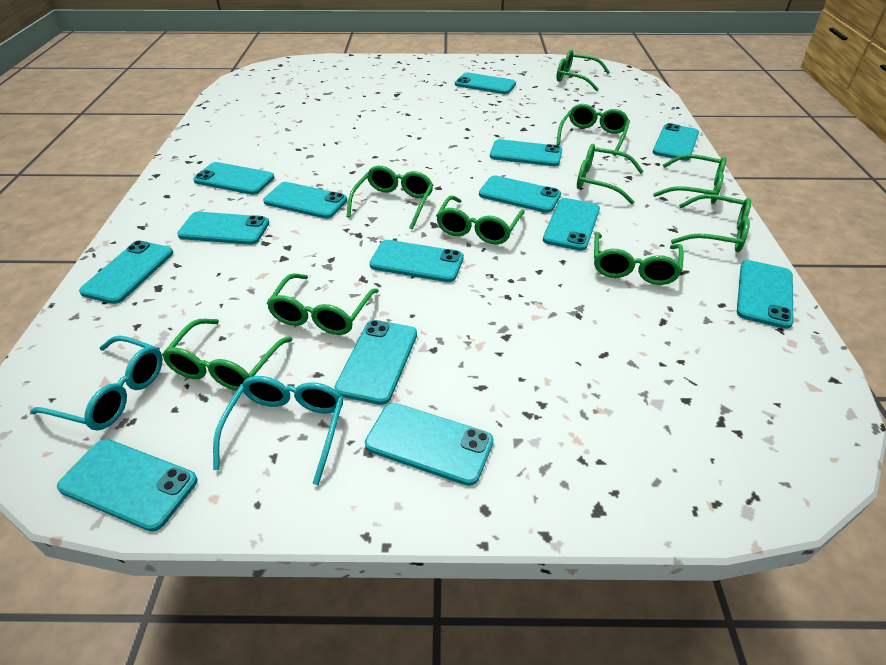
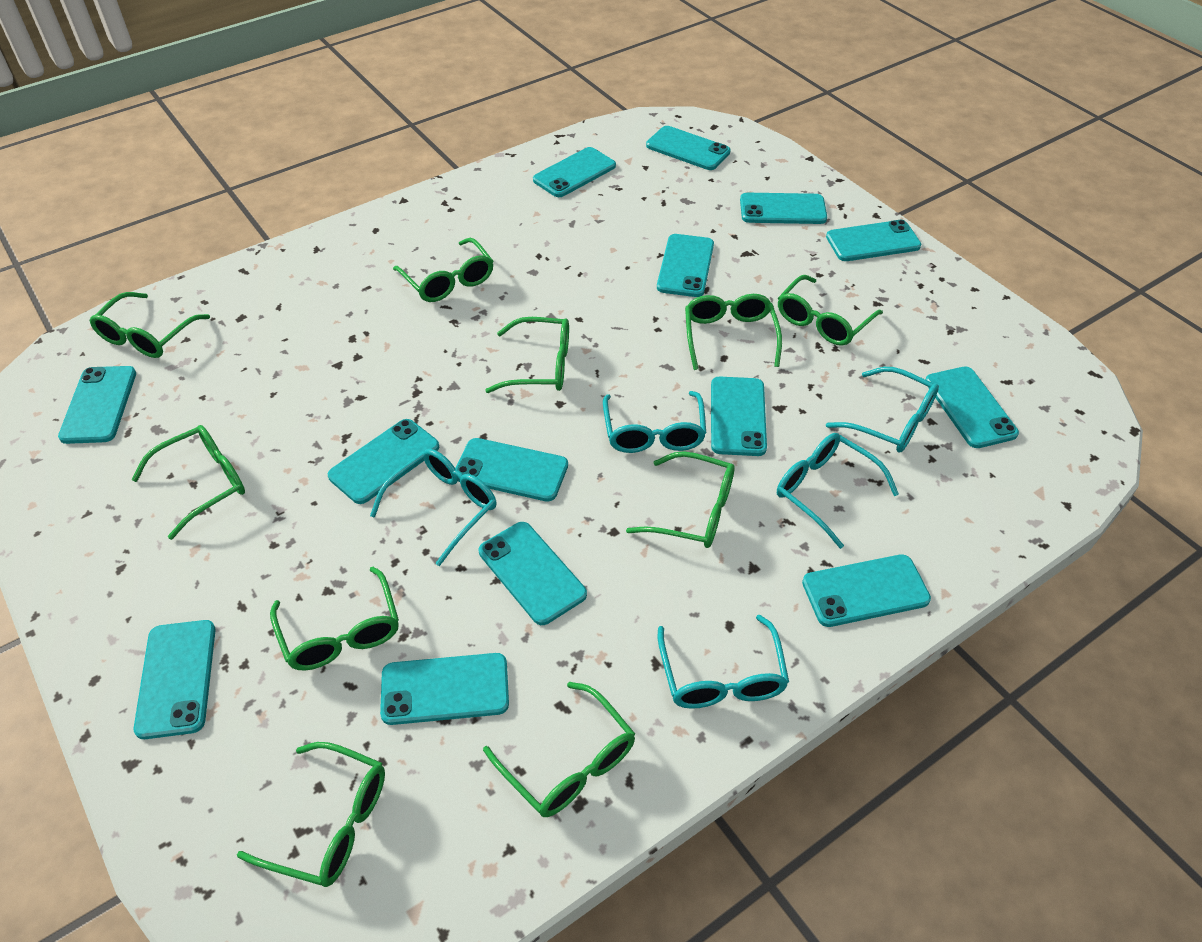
turquoise glasses: [30,335,162,430] [213,376,344,485] = 2 -> [370,449,497,566] [603,391,706,453] [658,615,789,709] [777,433,899,549] [826,367,939,453] = 5

